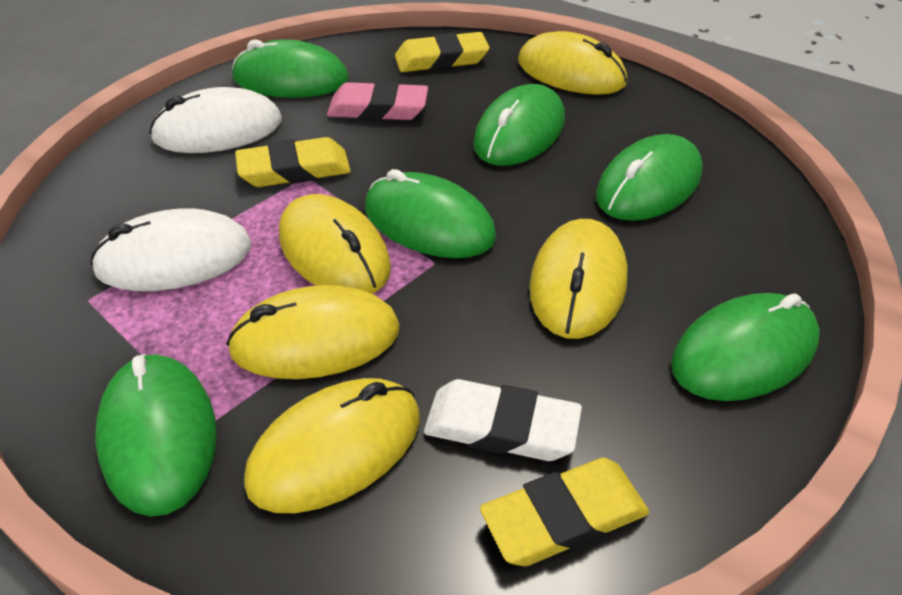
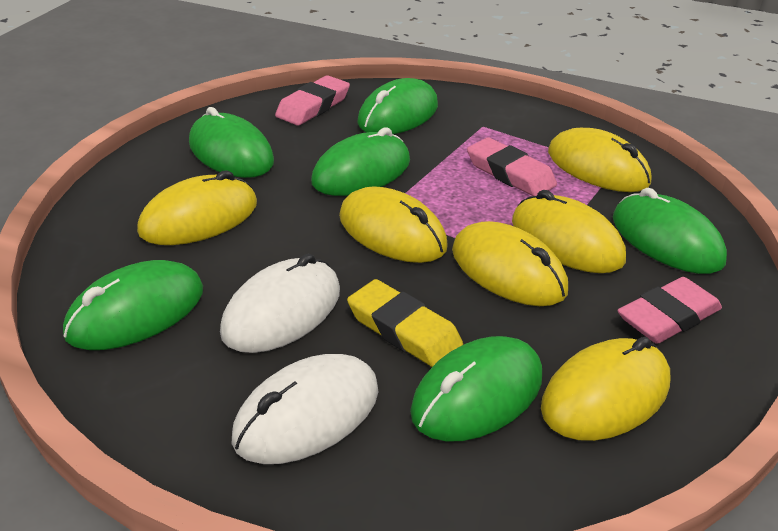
pink eraser: [327,81,428,120] = 1 -> [275,75,350,126] [467,137,557,196] [617,277,722,344] = 3
white eraser: [424,379,582,461] = 1 -> none = 0
yellow eraser: [235,137,351,187] [395,32,490,72] [480,458,649,566] = 3 -> [347,279,463,367] = 1
yellow mouse: [226,285,399,379] [244,378,420,513] [279,194,391,294] [518,31,627,95] [529,219,628,339] = 5 -> [137,170,257,245] [339,186,448,263] [452,221,568,306] [512,190,626,273] [541,337,670,441] [548,128,651,192] = 6

